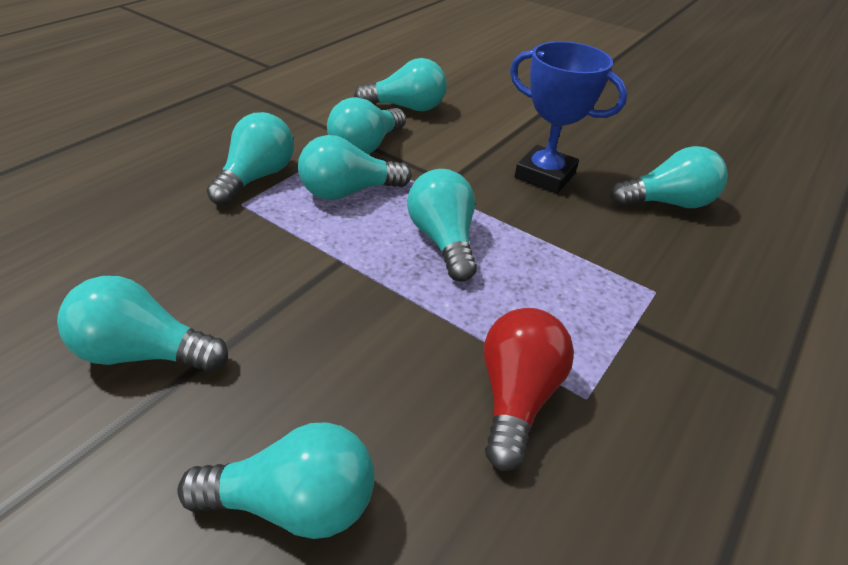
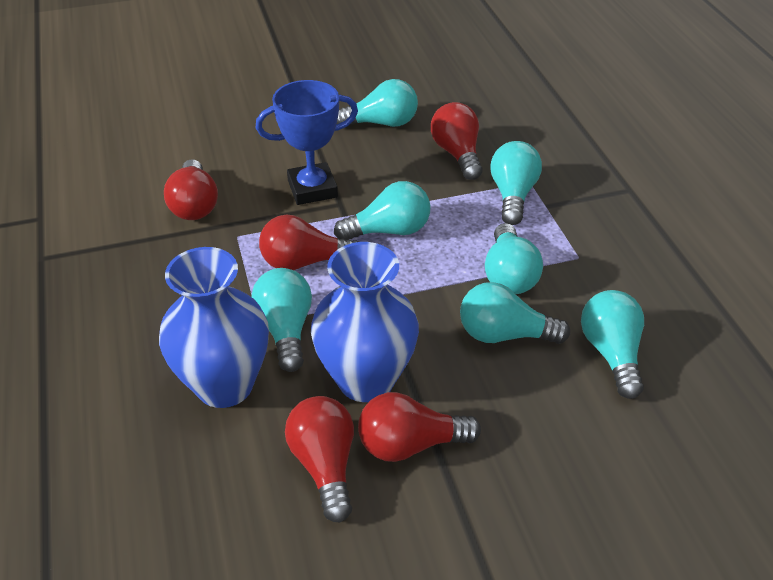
blue vase: none = 0 -> [159,247,269,408] [311,242,419,402] = 2
red light bulb: [484,308,574,471] = 1 -> [164,159,218,220] [259,215,358,270] [285,396,354,522] [358,392,481,462] [431,102,482,180] = 5
turquoise light bulb: [57,276,228,372] [177,422,375,539] [207,112,294,206] [298,135,411,200] [327,97,406,155] [354,58,447,111] [407,169,477,282] [610,146,728,208] = 8 -> [252,268,312,372] [334,181,431,240] [337,79,418,127] [460,282,570,344] [485,223,543,294] [490,141,542,225] [581,290,644,399] = 7

